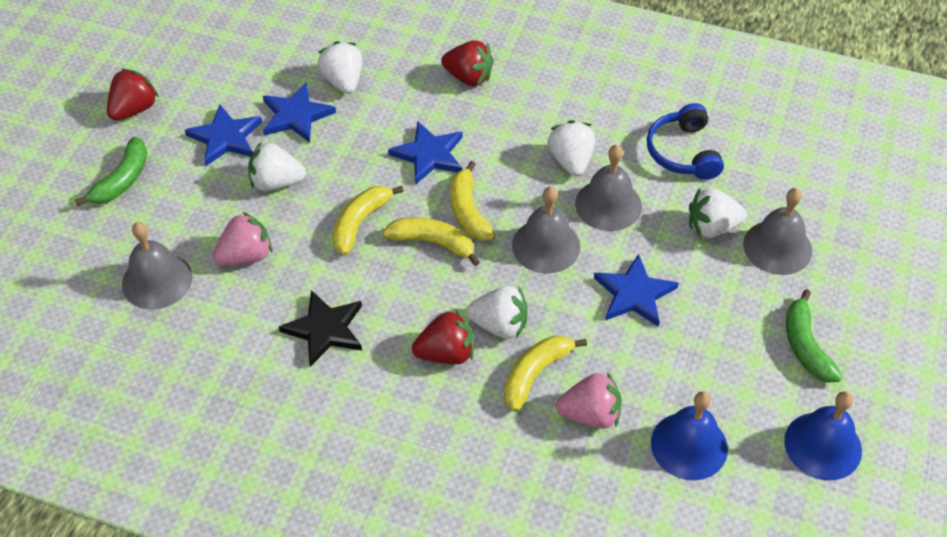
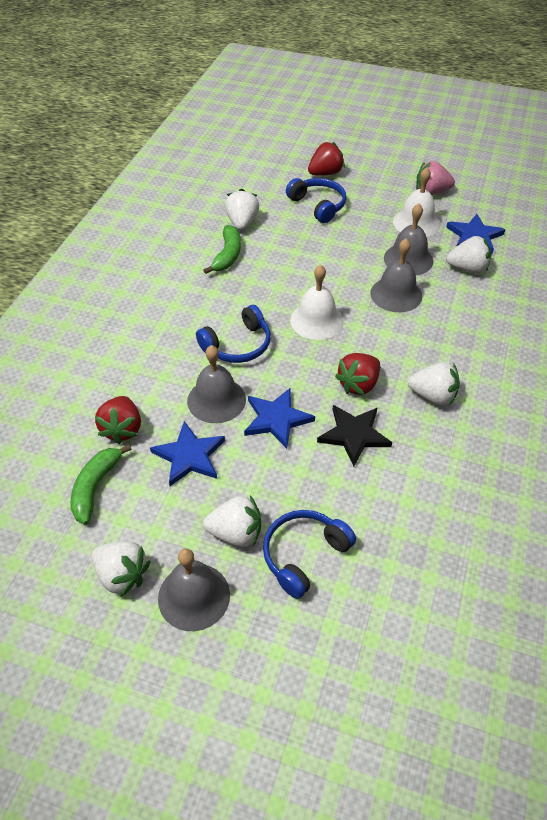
blue bell: [651,391,728,480] [784,391,862,480] = 2 -> none = 0
blue headphones: [647,103,724,180] = 1 -> [196,305,271,363] [263,510,356,599] [286,178,346,223] = 3
blue star: [185,104,262,166] [263,82,336,143] [388,122,463,184] [594,254,679,327] = 4 -> [150,421,225,486] [244,388,315,449] [446,214,506,254] = 3
pink strawberry: [213,212,272,266] [556,372,622,429] = 2 -> [416,161,455,195] = 1
white bell: none = 0 -> [290,264,344,340] [393,167,440,237] = 2
yellow banana: [333,186,404,256] [383,217,480,266] [450,161,496,241] [504,336,587,412] = 4 -> none = 0

